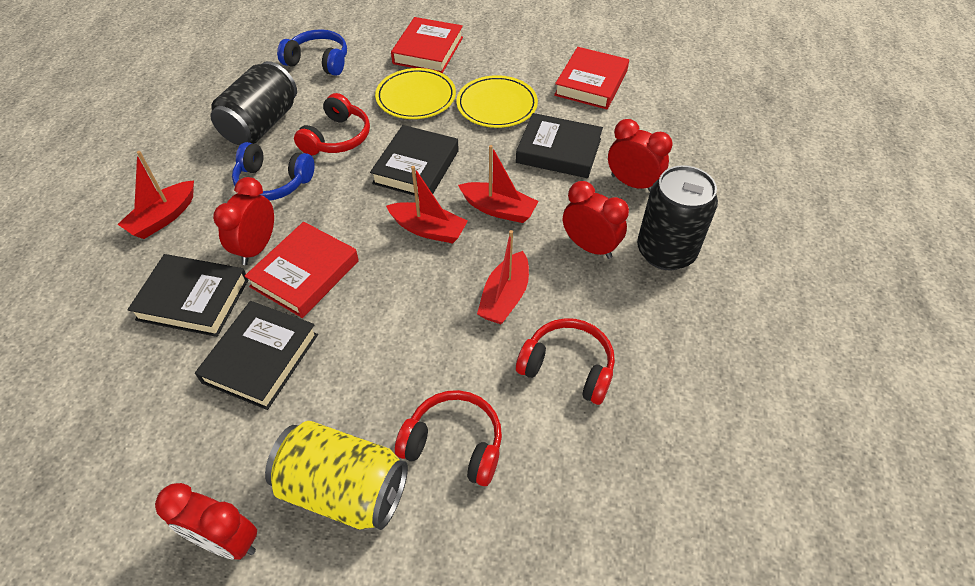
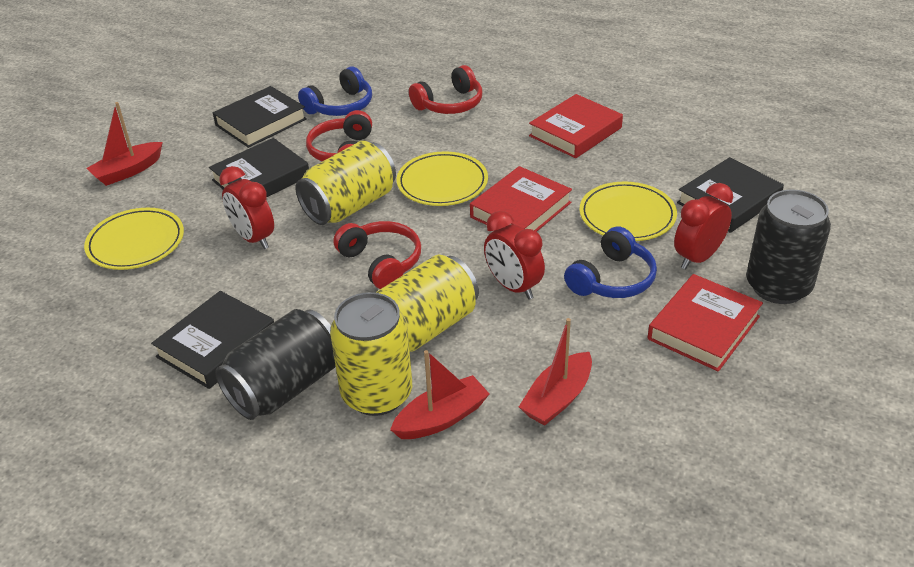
red boat: [117,151,194,239] [386,166,468,244] [458,145,539,223] [477,230,529,324] = 4 -> [86,102,163,186] [390,350,490,439] [519,318,592,426] = 3
red clock: [155,483,257,560] [213,177,274,265] [563,181,629,259] [608,119,672,192] = 4 -> [219,166,274,249] [484,211,545,300] [674,183,733,269] = 3
yellow can: [265,421,408,530] = 1 -> [296,141,396,225] [330,292,412,416] [376,255,479,352] = 3
yellow plate: [375,68,456,119] [457,75,538,128] = 2 -> [84,208,184,270] [397,151,488,206] [579,181,677,241] = 3

